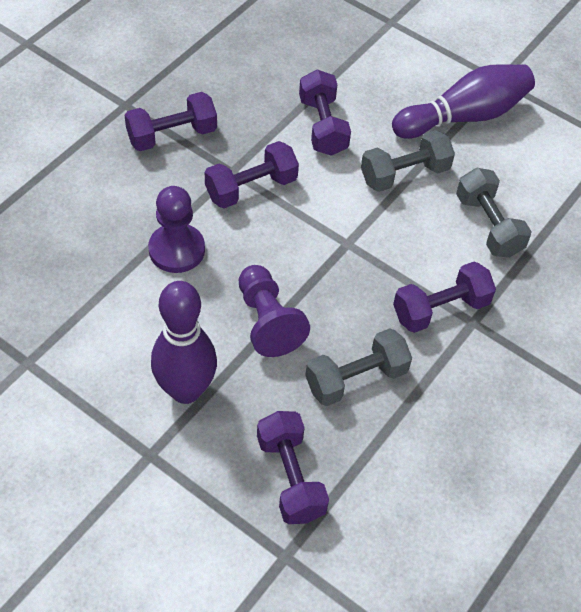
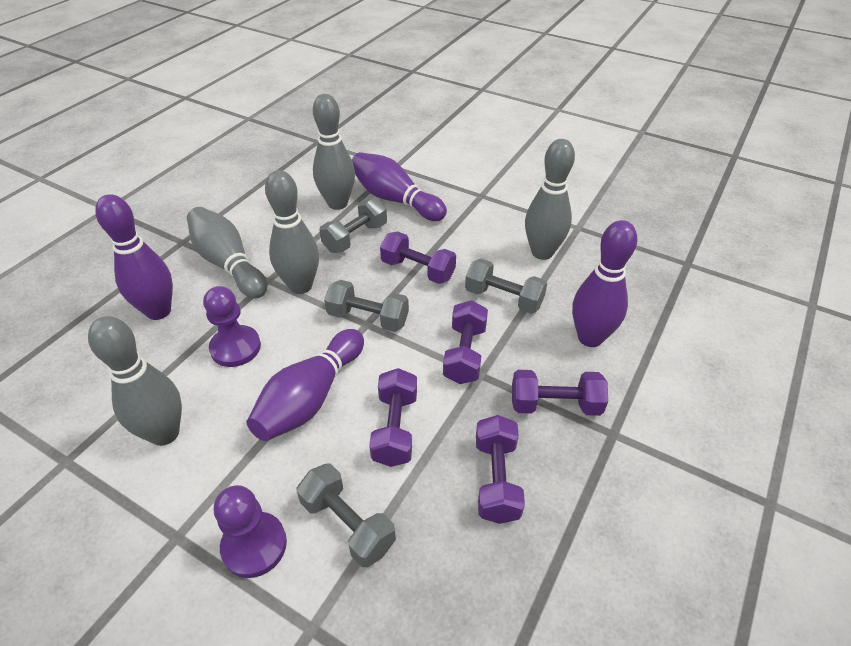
grey bowling pin: none = 0 -> [88,316,182,446] [187,207,267,298] [265,170,319,294] [313,94,355,210] [525,139,575,260] = 5
grey dumbbell: [305,328,412,406] [361,130,455,192] [456,168,532,258] = 3 -> [297,463,396,567] [319,197,387,253] [324,280,409,332] [465,259,547,314] = 4
purple bowling pin: [151,281,217,404] [392,64,535,139] = 2 -> [95,194,173,320] [247,329,364,441] [352,152,447,221] [572,220,637,347] = 4

